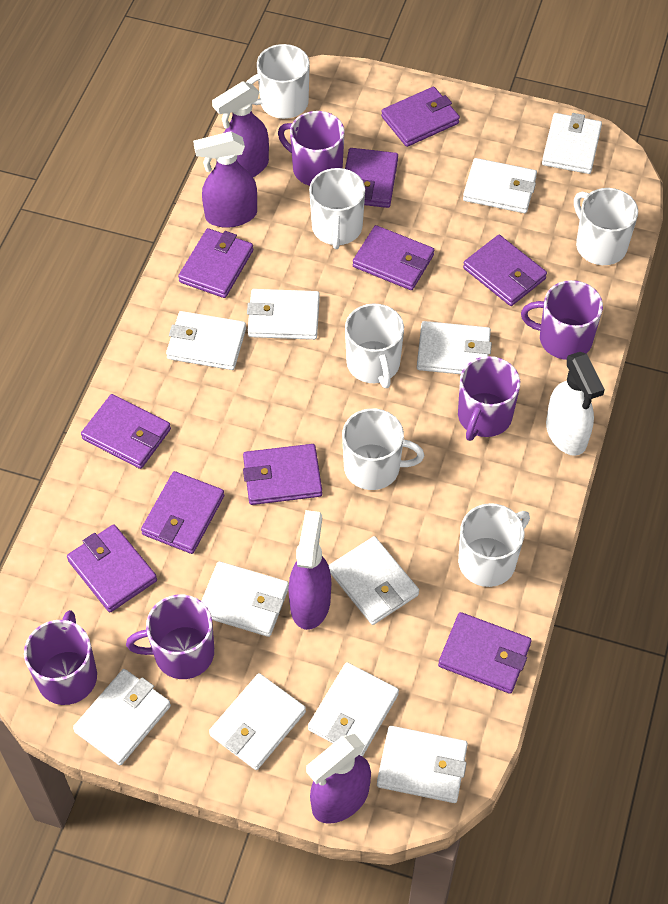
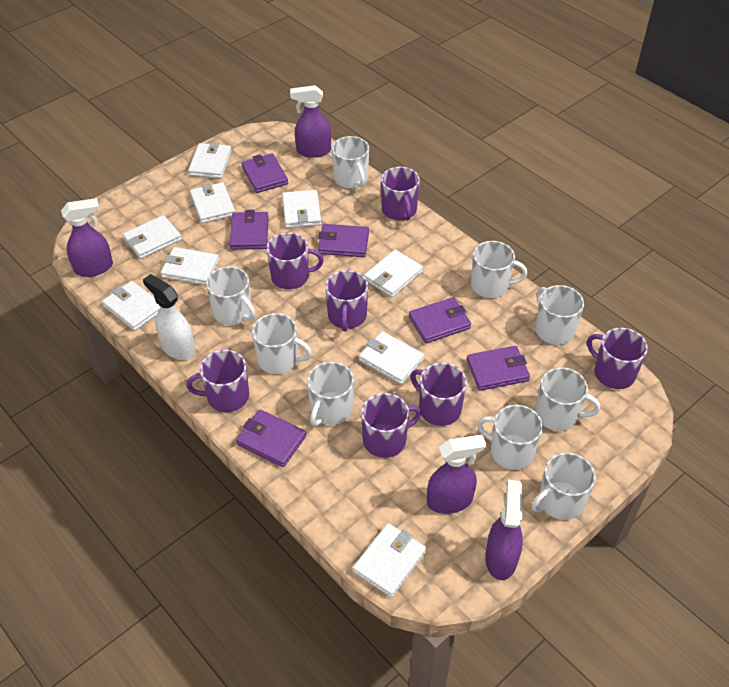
purple mug: [24,610,97,705] [126,594,214,679] [278,111,345,186] [458,356,520,441] [521,280,603,360] = 5 -> [186,350,249,412] [267,232,324,289] [325,270,368,332] [361,393,421,458] [381,167,420,221] [410,363,467,426] [587,328,648,389] = 7
purple wallet: [67,524,157,612] [81,394,171,469] [141,471,224,554] [178,228,253,298] [243,444,322,505] [345,148,398,208] [353,225,434,290] [381,87,460,147] [438,612,532,694] [463,235,547,306] = 10 -> [229,210,269,250] [236,409,306,467] [242,153,288,193] [318,224,369,257] [409,297,471,343] [467,346,530,391] = 6
white mug: [246,44,310,119] [309,168,365,249] [342,408,424,490] [345,304,404,388] [458,503,530,587] [574,188,638,265] = 6 -> [206,266,256,325] [252,313,312,374] [307,362,354,426] [332,136,369,189] [471,241,527,298] [477,405,543,470] [532,453,596,520] [535,285,584,345] [536,367,600,431] = 9
white wallet: [73,669,171,765] [166,311,246,370] [201,561,289,637] [209,673,306,770] [247,289,320,340] [308,662,399,757] [329,536,419,625] [377,726,468,803] [417,321,492,374] [463,158,537,213] [542,113,602,174] = 11 -> [102,281,161,331] [123,215,182,259] [161,247,219,285] [188,142,232,179] [190,182,235,224] [282,190,321,228] [353,523,426,597] [359,331,424,384] [364,250,423,298] = 9

